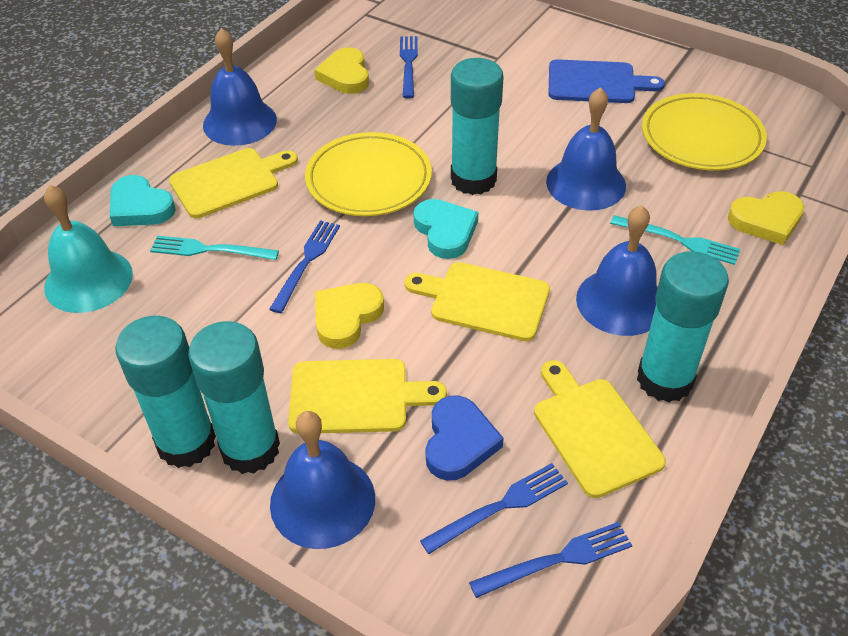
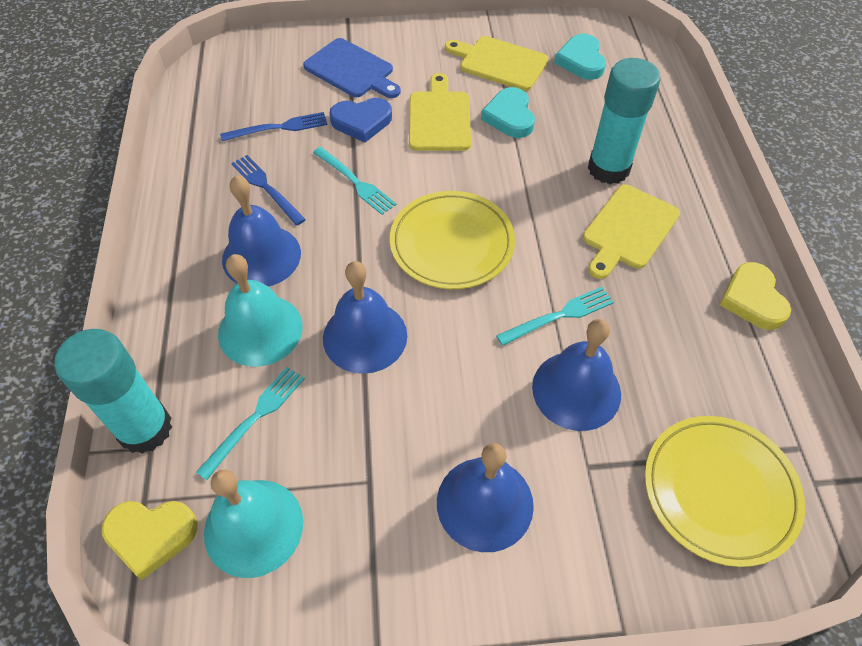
blue fork: [269,220,340,313] [400,36,418,98] [420,463,568,554] [469,522,633,598] = 4 -> [220,112,328,141] [231,155,306,226] = 2
turquoise bell: [44,185,133,313] = 1 -> [204,470,303,578] [218,254,303,367] = 2
turquoise fork: [150,236,279,260] [610,215,740,265] = 2 -> [196,367,305,480] [313,147,396,215] [496,287,614,346] = 3
turquoise glue stick: [115,316,216,468] [188,321,280,474] [451,58,504,195] [637,251,729,403] = 4 -> [55,329,172,454] [588,58,661,184] = 2
yellow cutting board: [169,148,298,218] [288,359,447,434] [404,262,550,341] [534,360,666,498] = 4 -> [409,73,471,151] [445,36,549,91] [583,184,680,279] = 3
yellow heart: [315,47,369,94] [315,283,384,349] [728,191,805,245] = 3 -> [102,501,198,580] [720,262,791,330] = 2

